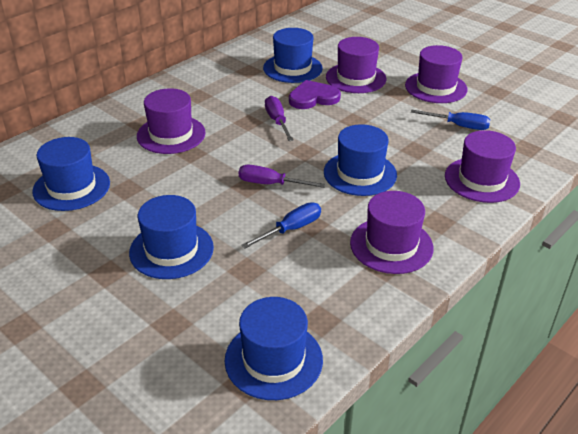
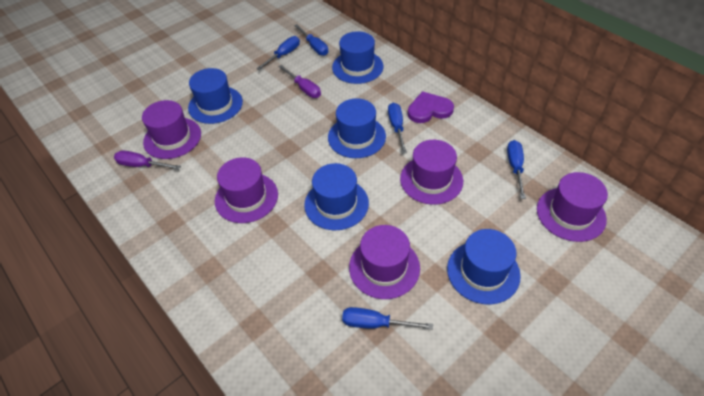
blue screwdriver: [241,202,321,249] [411,110,491,130] = 2 -> [256,36,300,70] [294,24,328,56] [342,307,433,330] [388,103,407,154] [507,140,526,199] = 5

